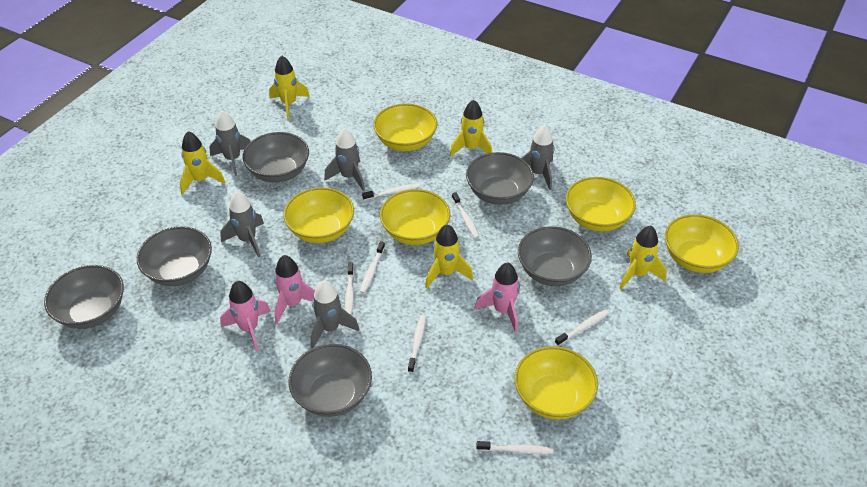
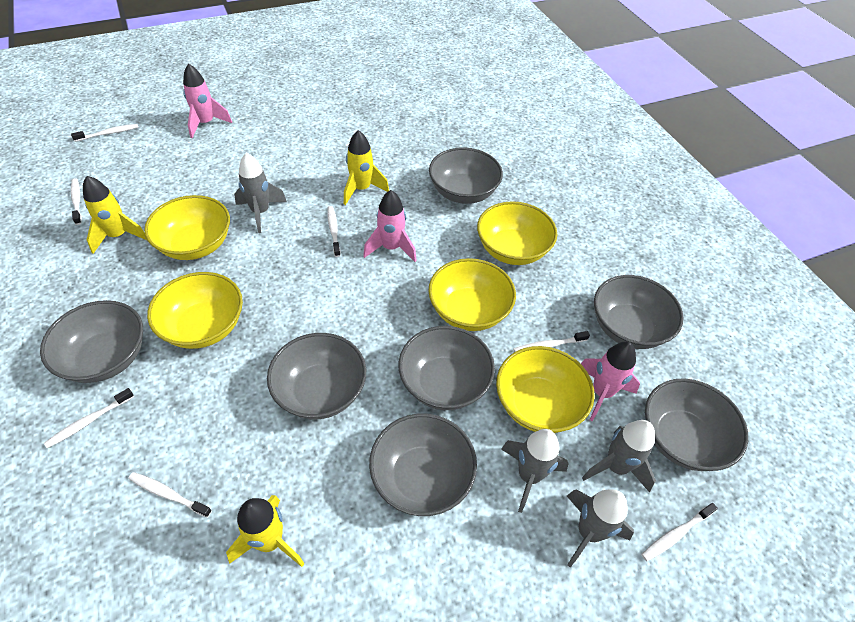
grey bowl: [44,265,124,329] [137,226,212,286] [243,132,309,183] [288,344,372,417] [466,152,534,205] [518,226,592,286] = 6 -> [40,300,143,383] [267,333,366,419] [369,414,477,516] [398,326,495,410] [429,147,503,204] [594,275,684,349] [645,378,748,471] = 7
grey rocket: [209,110,251,176] [220,191,264,257] [311,280,359,348] [324,128,365,191] [522,125,554,190] = 5 -> [234,153,287,233] [501,429,569,513] [567,489,634,567] [582,420,656,493] = 4
yellow bowl: [283,187,354,243] [373,103,437,151] [380,189,450,245] [515,346,598,420] [566,177,636,232] [665,214,739,273] = 6 -> [144,195,230,260] [147,272,243,349] [428,258,516,331] [477,201,557,265] [496,346,595,433] = 5
yellow rocket: [180,131,226,195] [269,56,310,119] [425,224,473,288] [450,99,492,157] [620,225,667,289] = 5 -> [83,176,147,254] [226,495,304,567] [344,130,389,205] = 3

